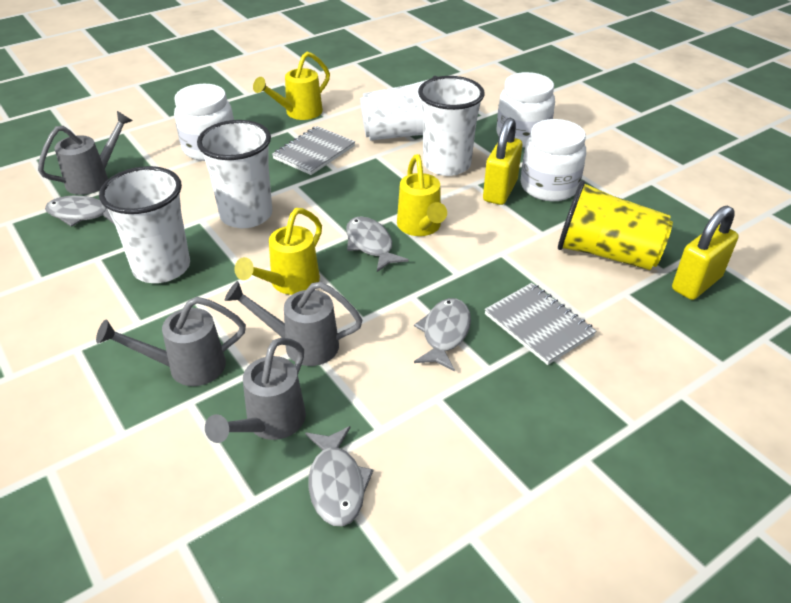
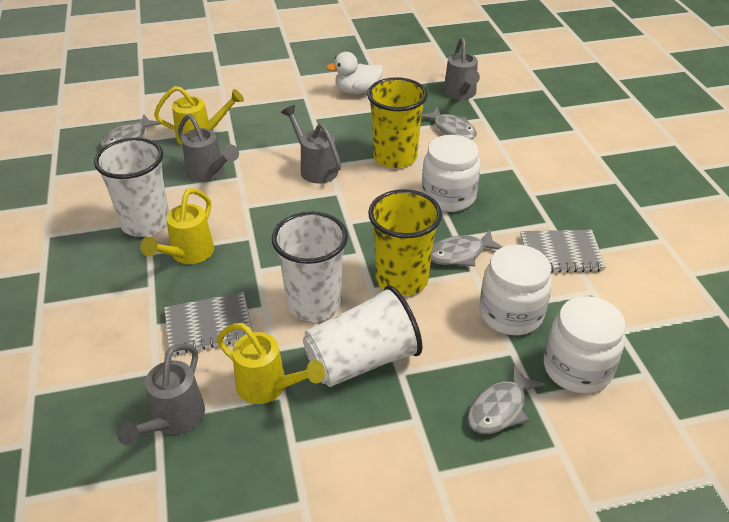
white cup: [99,166,190,283] [197,120,272,228] [360,76,437,141] [418,76,485,176] = 4 -> [94,137,169,237] [272,211,348,321] [303,285,422,387] = 3
white duck: none = 0 -> [326,52,383,94] = 1
yellow cup: [558,180,673,270] = 1 -> [367,77,427,168] [368,189,442,296] = 2
yellow padlock: [483,117,522,205] [672,205,739,300] = 2 -> none = 0

